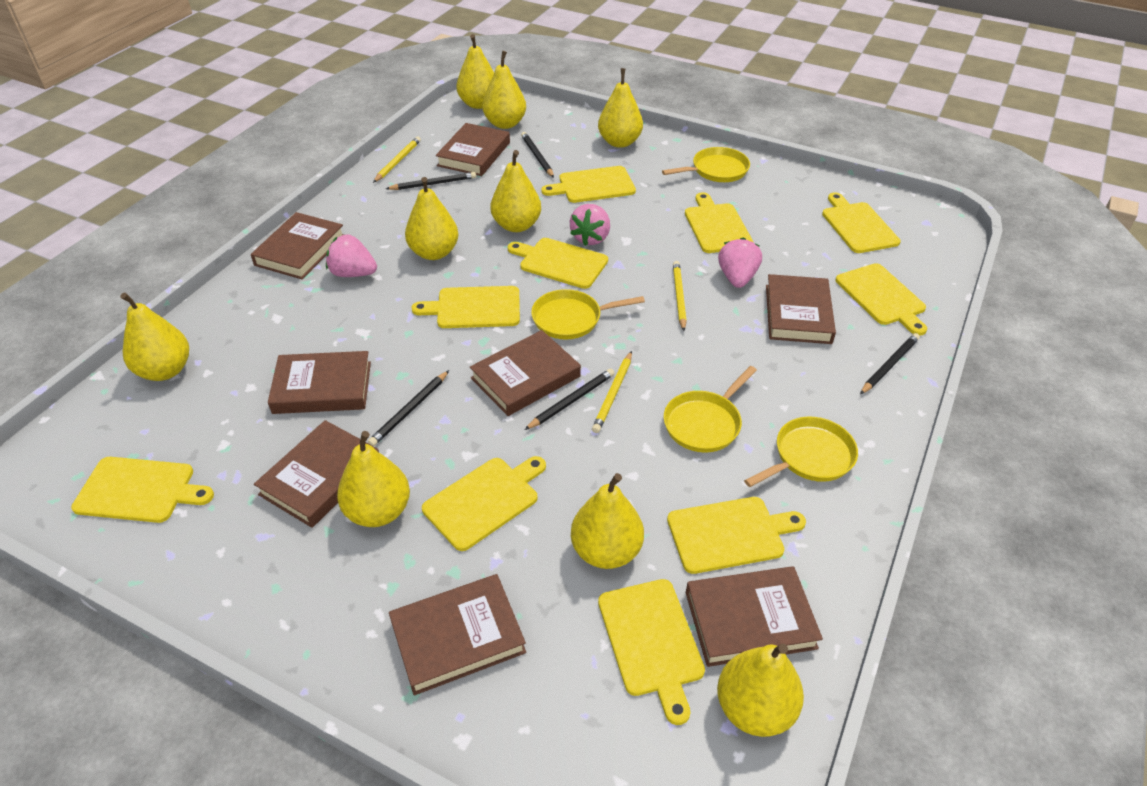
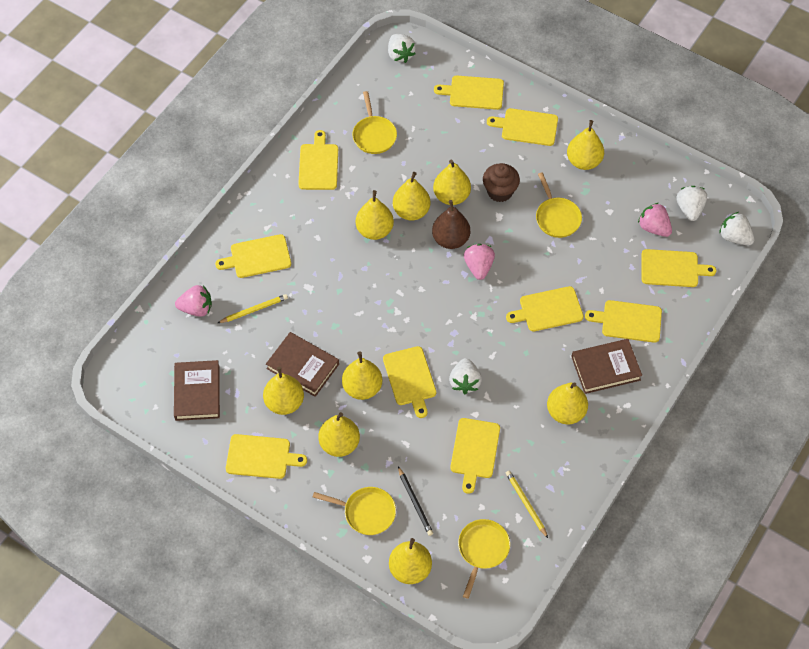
black pencil: [368,370,449,446] [386,172,476,190] [521,132,554,178] [525,368,615,430] [860,333,920,394] = 5 -> [398,466,433,536] = 1
brown book: [251,212,344,279] [254,420,379,528] [268,351,371,414] [389,574,526,695] [436,123,510,176] [470,330,581,416] [686,566,823,667] [766,274,836,344] = 8 -> [174,360,220,421] [266,332,339,397] [571,339,642,394] = 3
brown cupcake: none = 0 -> [483,163,520,202] = 1
brown pear: none = 0 -> [432,200,470,249] = 1
white strawberry: none = 0 -> [388,34,416,63] [449,358,482,394] [677,186,707,221] [719,212,754,245] = 4
yellow pencil: [373,137,421,183] [592,351,632,433] [673,261,687,331] = 3 -> [218,294,288,323] [506,471,548,538] = 2

